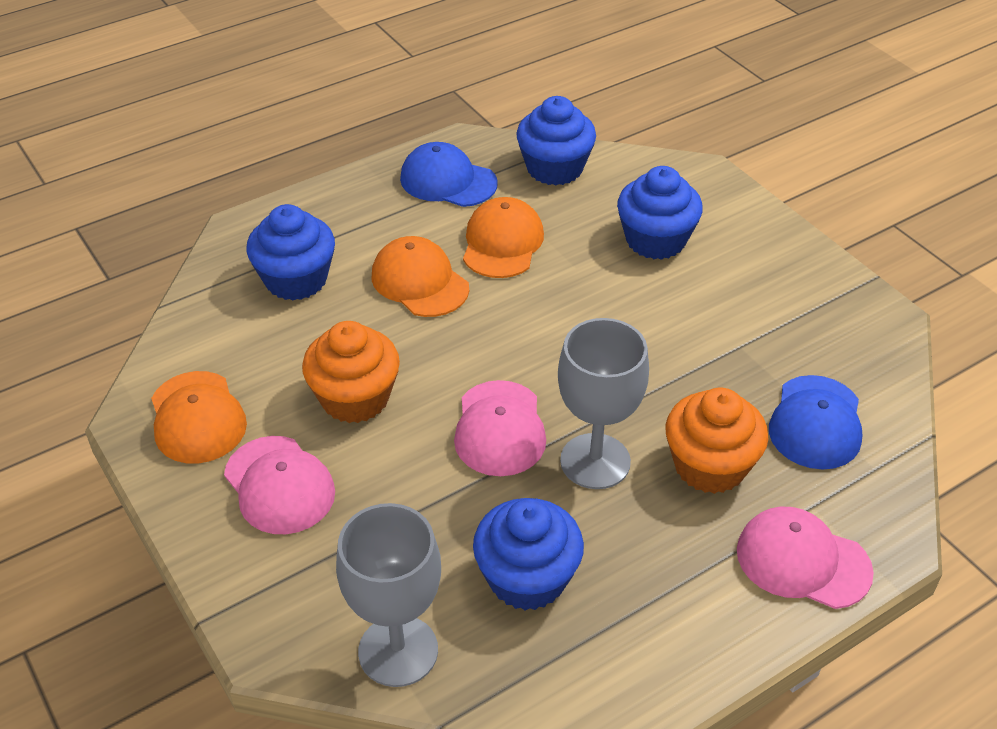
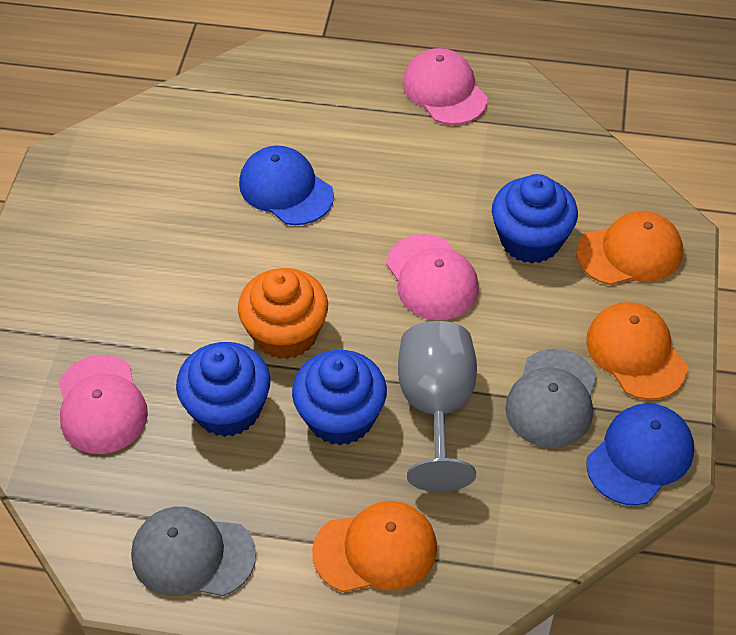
blue cupcake: [246,204,335,300] [473,498,584,611] [516,96,596,185] [617,166,703,260] = 4 -> [176,342,270,437] [292,350,387,445] [492,174,578,263] = 3
grey cap: none = 0 -> [131,507,256,596] [505,349,597,448] = 2
grey goblet: [336,503,441,687] [558,318,649,489] = 2 -> [398,321,477,492] = 1
orange cupcake: [302,321,400,423] [665,387,768,494] = 2 -> [238,268,328,359] = 1

